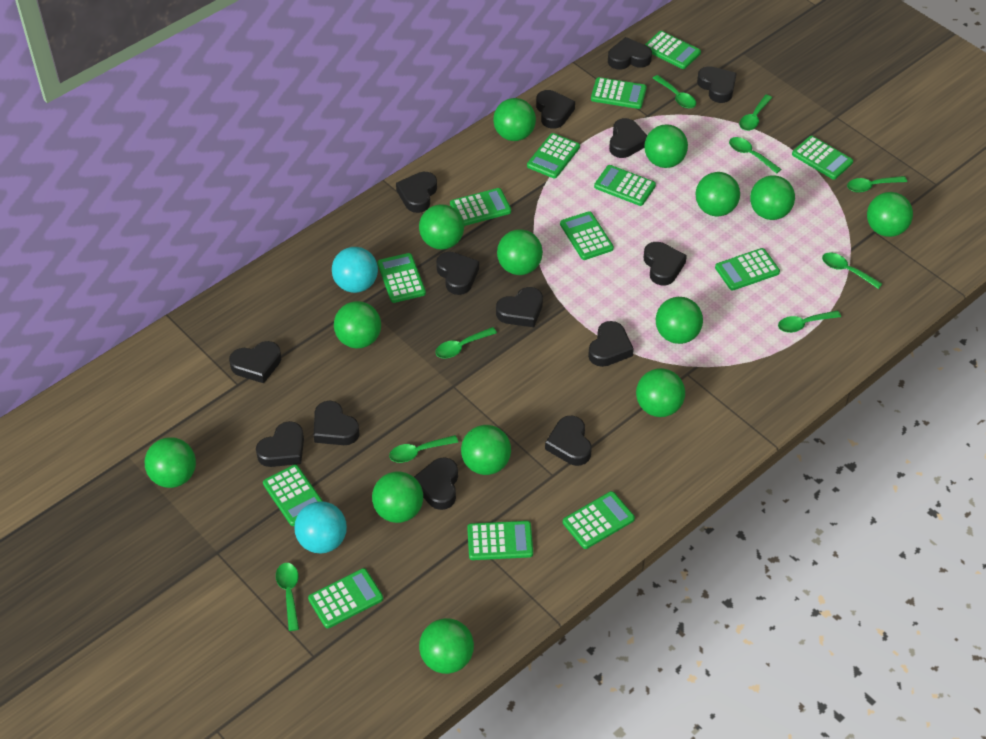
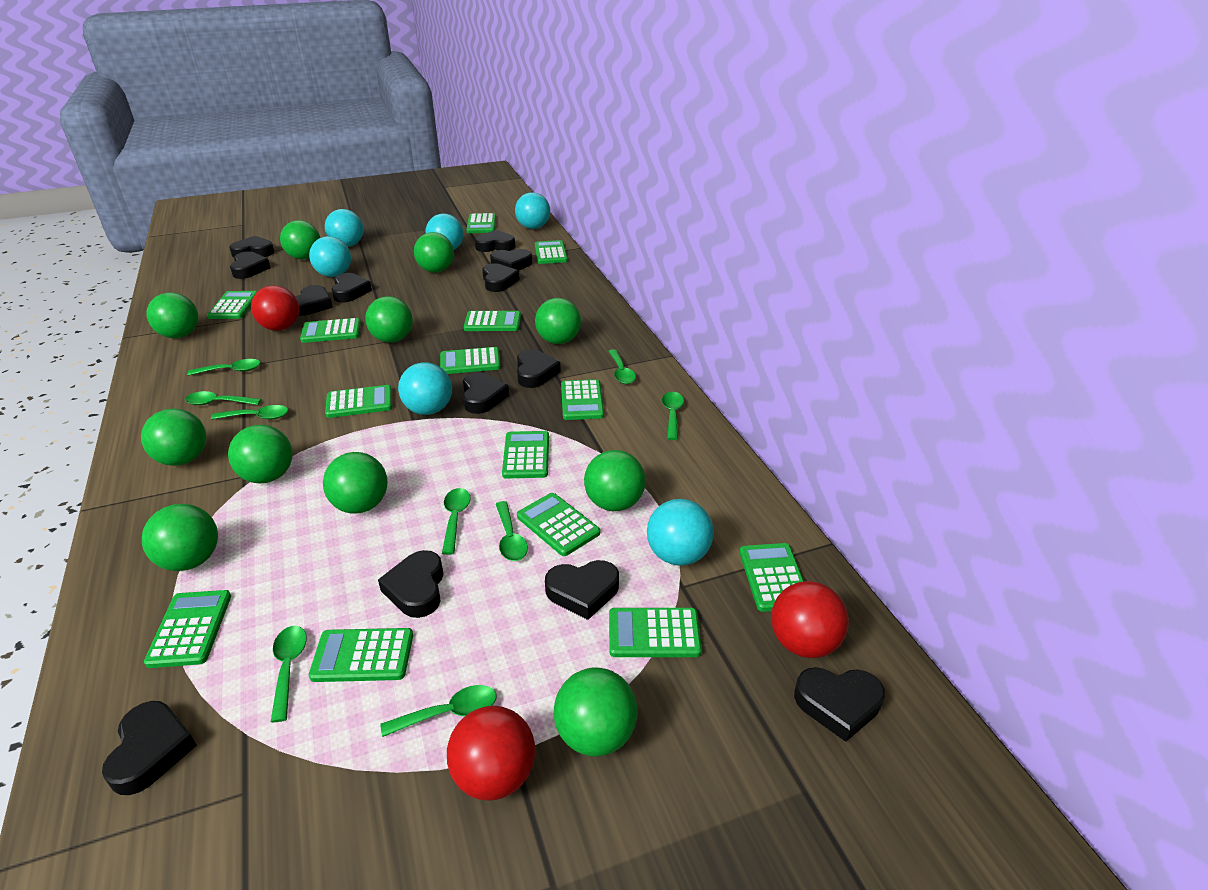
black heart: [229,341,281,383] [256,421,304,467] [314,401,360,445] [396,172,437,213] [414,457,458,510] [436,252,479,295] [496,287,543,327] [536,90,575,129] [545,416,592,466] [588,321,634,367] [608,37,652,70] [609,118,647,158] [644,242,687,285] [697,66,737,103] = 14 -> [102,701,197,795] [229,236,274,258] [230,251,271,279] [295,285,333,316] [331,273,372,302] [378,550,444,618] [463,372,509,414] [475,230,516,252] [482,263,520,292] [490,249,533,271] [517,349,561,388] [545,560,619,620] [794,667,885,742] = 13
green ball: [145,437,196,488] [334,301,381,348] [372,471,423,523] [419,204,464,250] [419,618,474,674] [461,425,511,475] [493,98,536,141] [497,229,543,275] [636,368,685,417] [645,124,688,168] [656,297,703,344] [695,172,740,216] [750,175,795,220] [867,192,913,237] = 14 -> [141,409,206,466] [142,504,218,571] [146,292,199,338] [228,425,293,484] [280,220,320,260] [323,452,388,514] [365,296,413,343] [414,232,454,273] [535,298,581,344] [554,667,638,756] [584,450,646,511] = 11
green calculator: [263,464,323,526] [308,568,383,628] [377,253,426,303] [450,188,511,226] [467,521,533,560] [527,133,580,178] [560,211,614,260] [563,491,635,549] [591,77,647,109] [594,165,656,206] [645,31,701,69] [715,248,780,290] [792,136,853,179] = 13 -> [144,590,231,668] [207,291,257,319] [300,318,361,343] [309,628,413,682] [325,385,392,418] [440,347,501,374] [464,311,521,331] [466,213,496,233] [502,431,549,479] [517,493,600,556] [535,240,568,264] [561,379,604,420] [609,608,702,657] [739,543,804,612] = 14
red ball: none = 0 -> [251,285,299,331] [447,706,535,800] [771,581,849,658] = 3
turquoise ball: [294,501,347,554] [332,247,378,293] = 2 -> [309,236,351,277] [325,209,363,247] [398,362,452,415] [426,213,464,250] [515,192,550,229] [647,499,714,566] = 6

